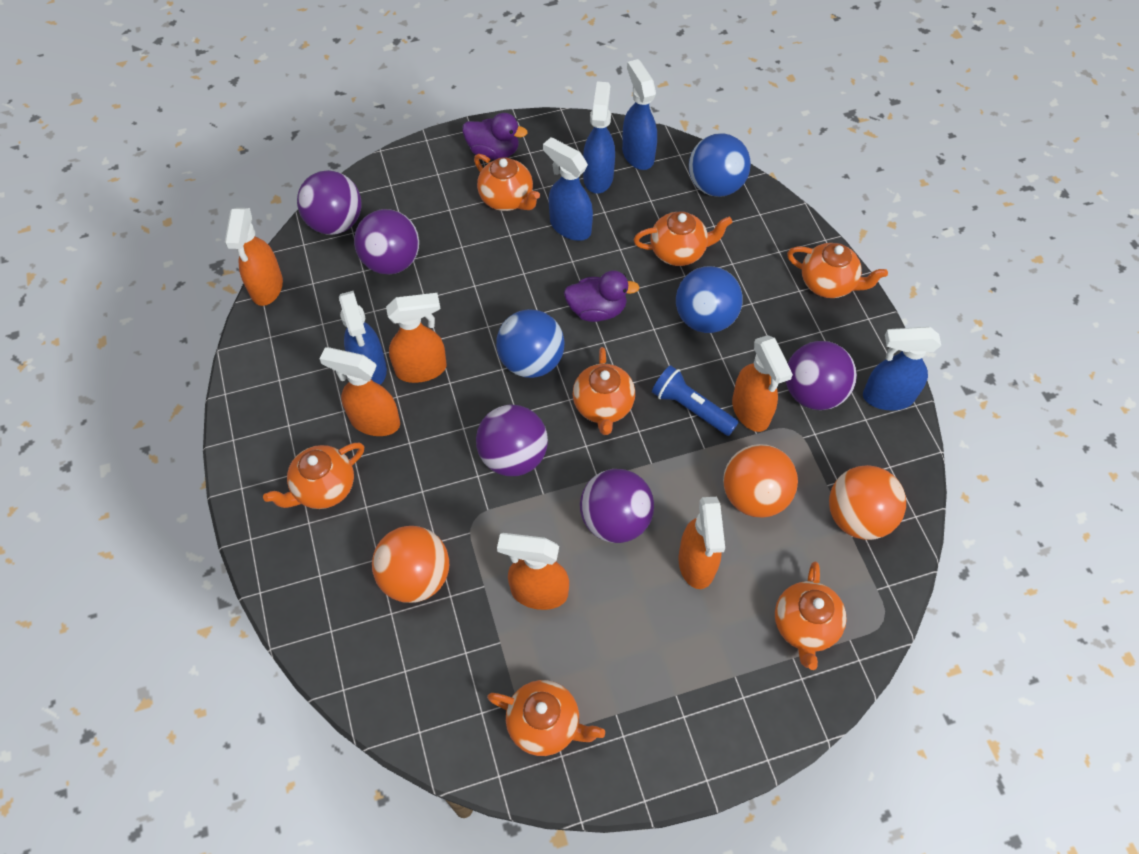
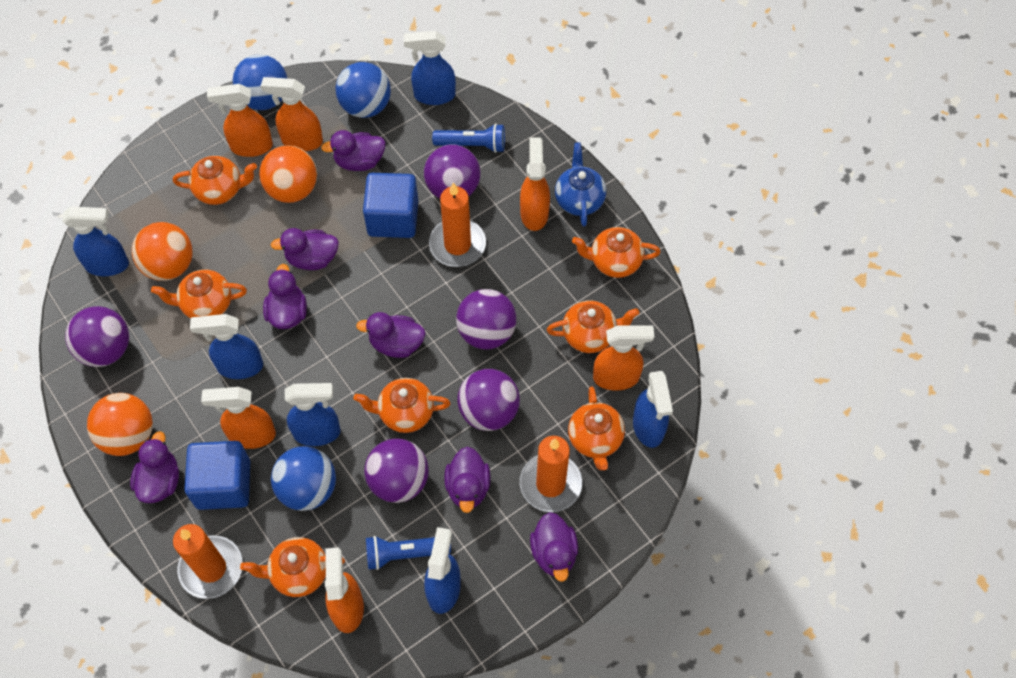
blue cube: none = 0 -> [184,441,250,510] [363,173,418,238] = 2
blue flashlight: [652,365,739,436] = 1 -> [366,536,451,570] [432,124,505,153] = 2
blue spray bottle: [339,291,387,385] [543,137,593,241] [583,81,615,194] [622,59,657,170] [863,327,941,411] = 5 -> [62,206,129,276] [190,314,263,379] [285,383,340,446] [404,31,456,105] [424,527,461,614] [633,371,673,448] = 6
blue teapot: none = 0 -> [555,142,606,227] = 1
orange candle: none = 0 -> [173,524,243,599] [429,183,486,267] [520,436,582,512] = 3
purple duck: [462,113,528,160] [564,270,640,322] = 2 -> [130,431,179,503] [263,264,307,329] [271,228,339,270] [321,130,386,171] [356,312,426,358] [444,447,491,513] [530,512,578,582] = 7

